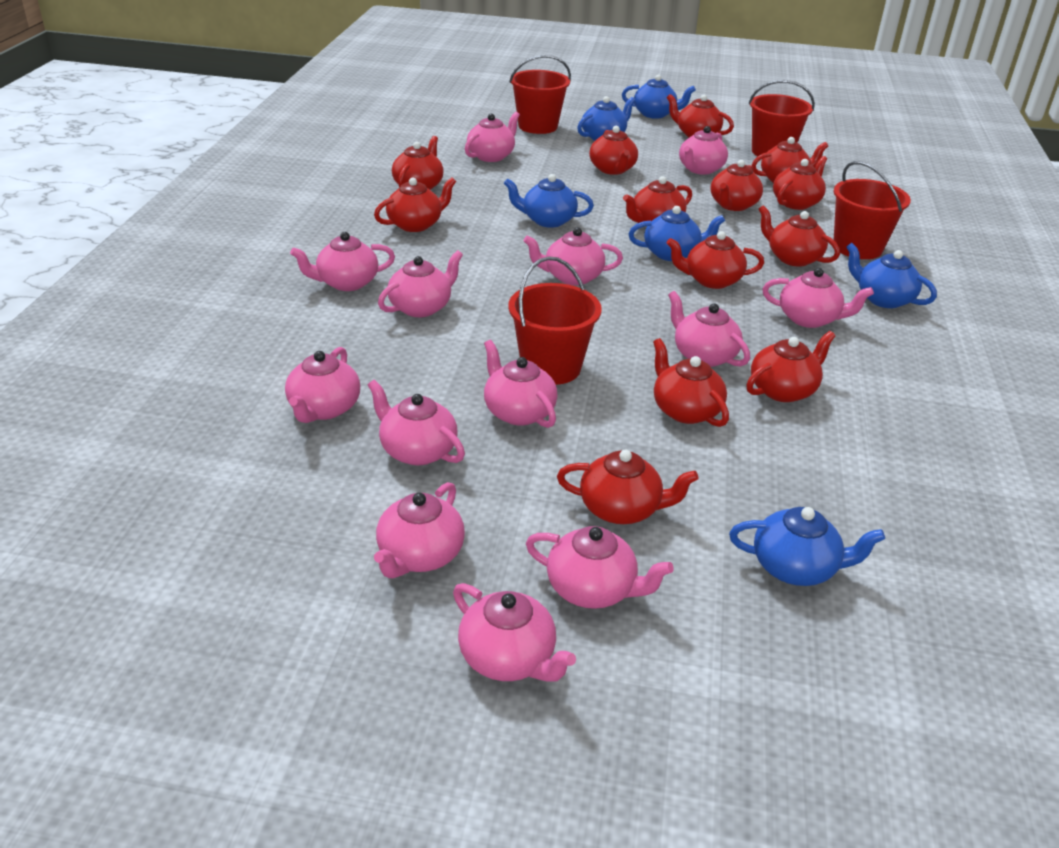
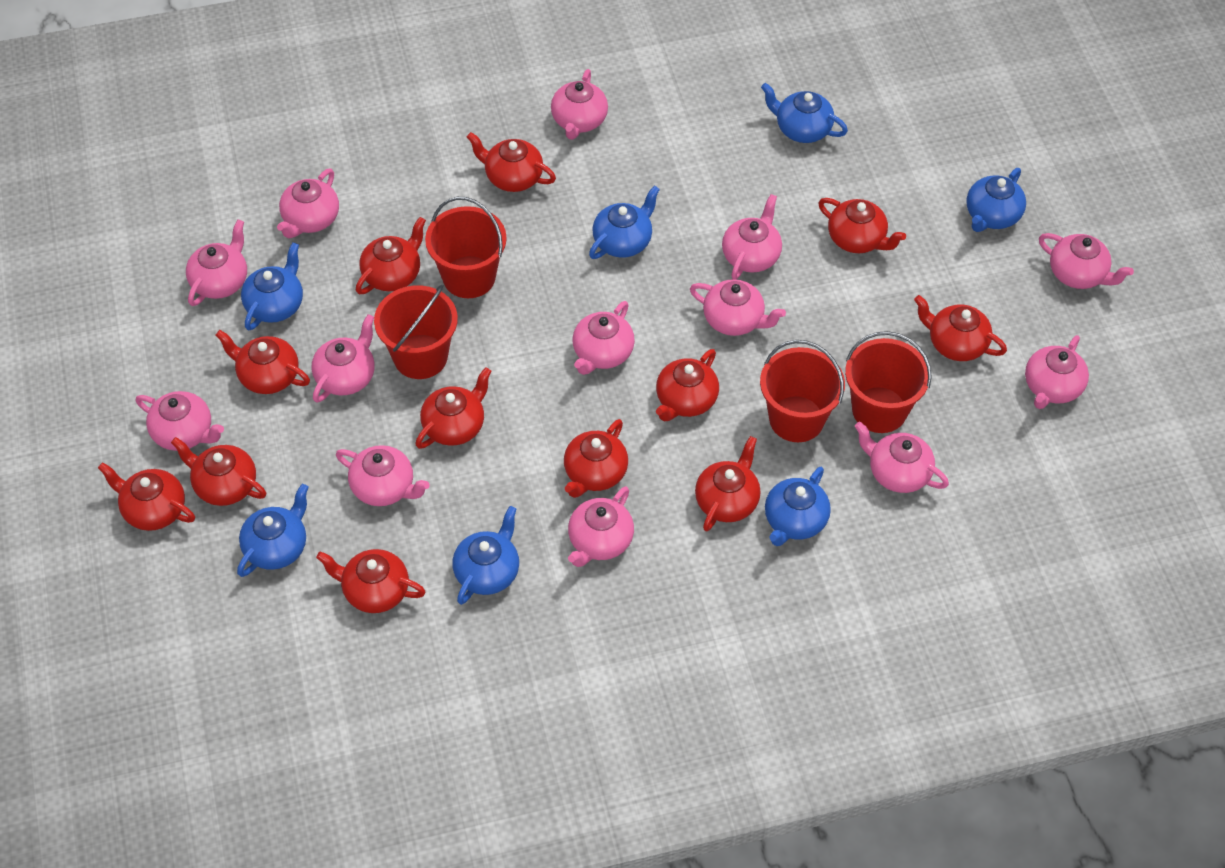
blue teapot: [504,174,594,228] [577,96,635,141] [622,74,696,119] [629,206,725,261] [729,507,885,586] [846,243,937,308] = 6 -> [237,484,309,577] [241,242,303,330] [452,506,519,605] [589,186,660,259] [761,83,848,143] [765,467,831,546] [966,168,1026,232] = 7
red teapot: [374,177,456,232] [392,136,444,190] [557,449,699,524] [589,126,638,175] [623,176,692,223] [653,338,729,427] [667,94,734,137] [667,231,764,289] [710,160,763,211] [746,331,835,402] [751,137,828,183] [758,205,840,266] [773,156,827,210] = 13 -> [98,462,195,531] [171,437,266,506] [216,330,310,394] [316,549,425,613] [356,217,426,294] [415,367,492,449] [467,132,556,192] [564,419,628,498] [656,349,719,422] [695,436,760,532] [818,198,906,253] [914,295,1007,361] = 12

